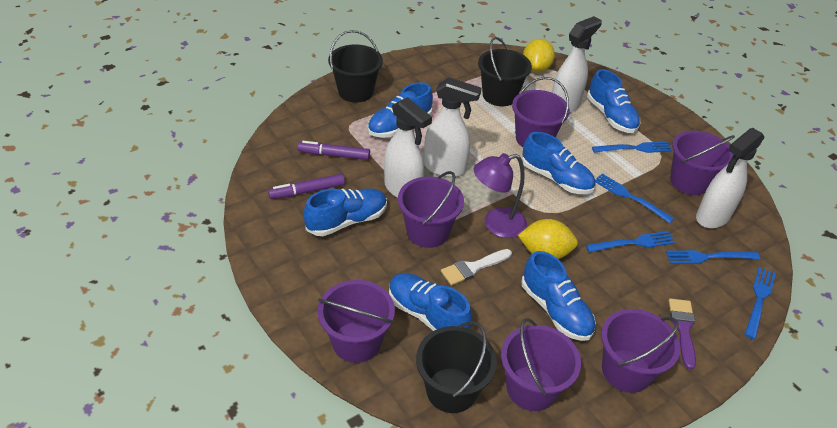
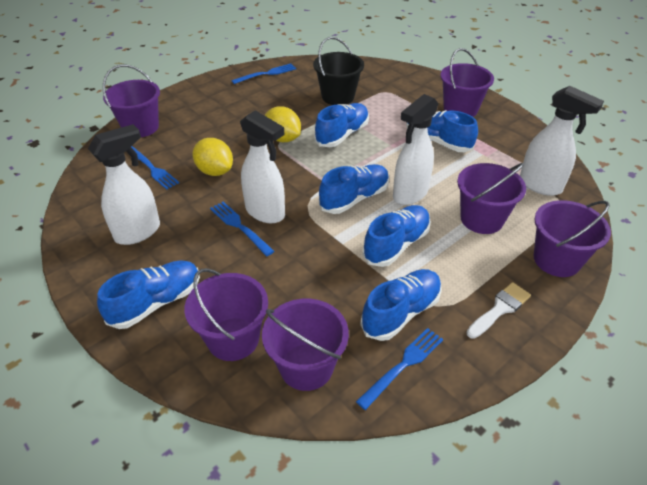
black bucket: [328,30,383,103] [416,321,497,413] [478,37,532,106] = 3 -> [313,37,364,105] = 1
blue fork: [586,231,675,252] [592,141,672,153] [595,174,674,224] [666,250,760,264] [745,267,776,339] = 5 -> [131,146,179,190] [210,202,274,256] [231,63,296,84] [356,328,443,410] = 4
purple brush: [669,298,696,370] = 1 -> none = 0
purple lamp: [473,153,527,238] = 1 -> none = 0
purple marker: [268,174,345,199] [297,141,370,160] = 2 -> none = 0

